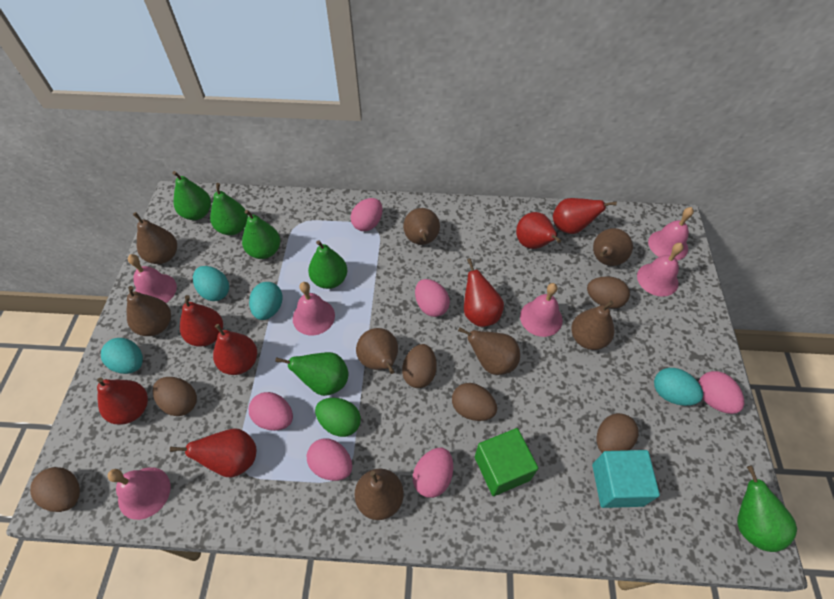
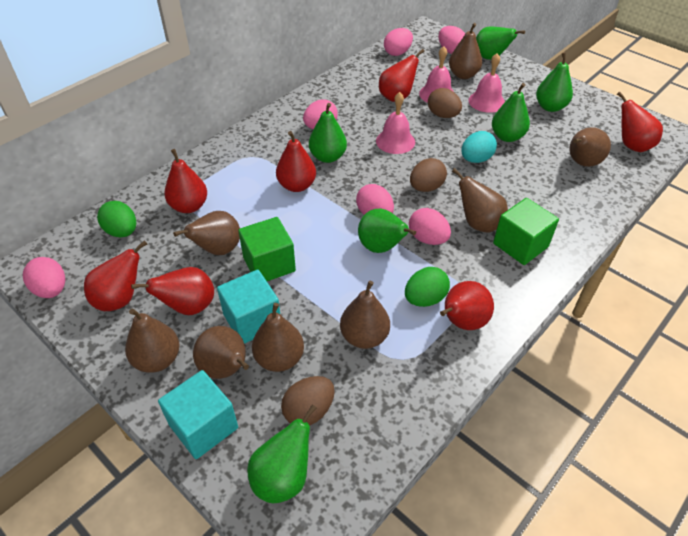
brown egg: [30,467,80,512] [153,377,197,416] [402,344,436,388] [452,383,497,421] [587,276,630,309] [597,413,639,453] = 6 -> [281,376,335,426] [410,158,447,192] [428,88,462,118] = 3
green cube: [475,428,538,496] = 1 -> [238,217,296,281] [493,198,559,265] = 2
green egg: [315,398,361,437] = 1 -> [97,201,136,237] [405,267,450,307] = 2
pink bell: [108,467,171,520] [128,254,177,303] [293,282,335,336] [520,283,563,337] [637,243,683,297] [648,207,694,260] = 6 -> [376,92,415,154] [419,46,454,103] [468,53,505,113] = 3
turquoise cube: [592,450,660,508] = 1 -> [158,370,238,459] [217,270,280,344] = 2
turquoise egg: [101,338,143,374] [193,266,229,301] [249,282,283,320] [654,368,703,406] = 4 -> [461,131,497,163] = 1

